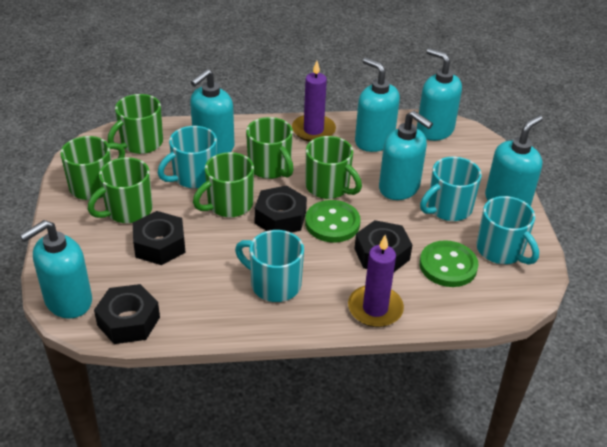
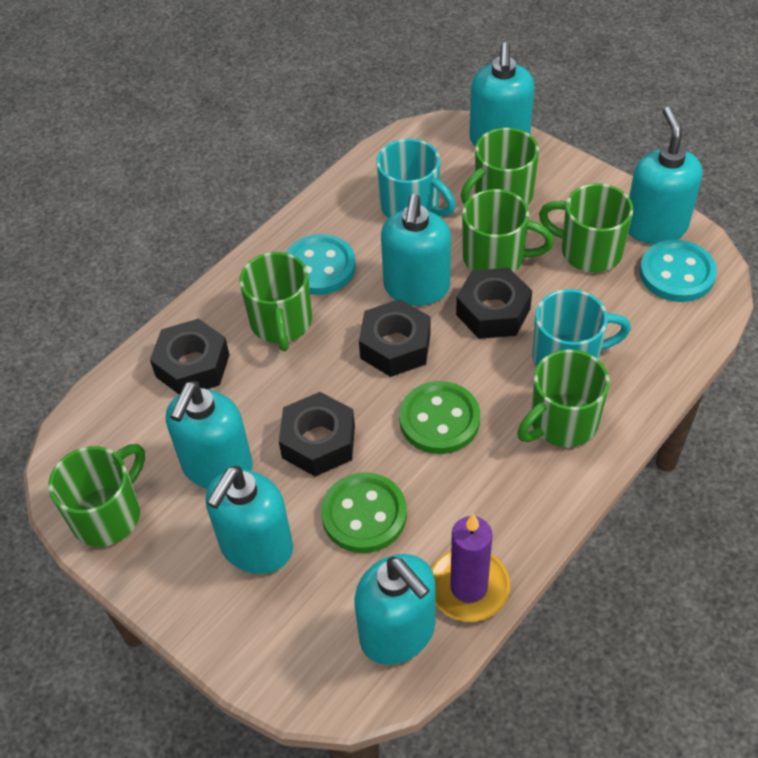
purple candle: [292,61,336,142] [348,235,404,327] = 2 -> [431,514,510,622] = 1
turquoise button: none = 0 -> [285,234,356,295] [640,240,717,302] = 2
turquoise mug: [158,126,217,188] [235,230,304,302] [420,157,482,221] [476,196,539,265] = 4 -> [376,139,456,218] [532,289,631,367] = 2

